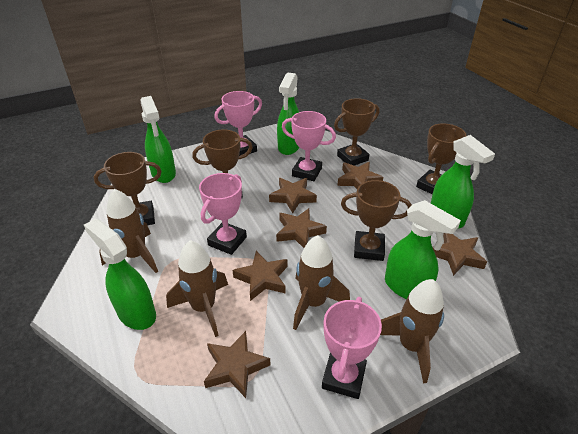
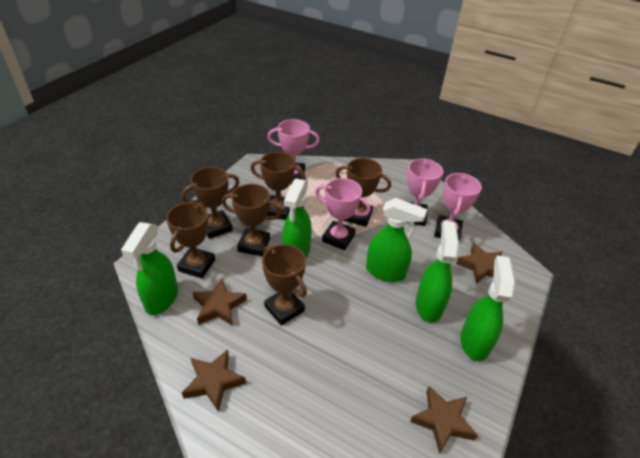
brown rocket: [99,189,158,273] [166,240,228,337] [293,235,350,330] [380,279,444,384] = 4 -> none = 0
brown star: [204,331,271,398] [232,251,288,301] [269,178,317,213] [276,208,327,248] [337,162,383,189] [433,233,487,276] = 6 -> [182,349,246,412] [192,279,247,326] [410,386,478,454] [456,242,502,284] = 4
brown trophy: [94,152,162,225] [192,130,253,198] [334,98,379,166] [341,180,412,261] [416,123,467,194] = 5 -> [166,202,215,278] [181,167,239,239] [222,184,282,256] [250,152,306,220] [262,244,307,325] [335,158,391,227] = 6

